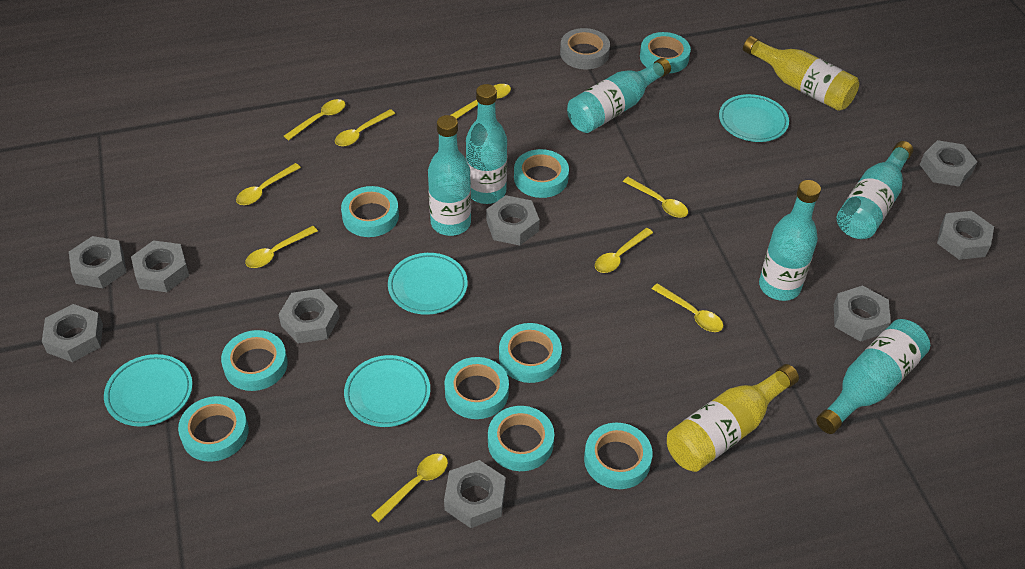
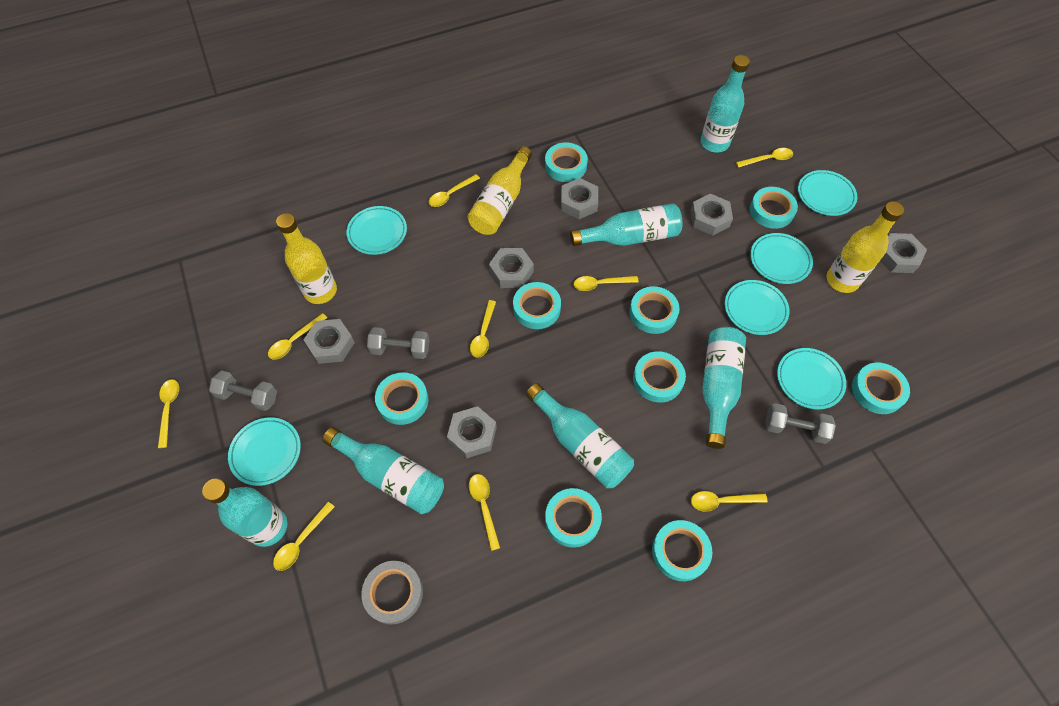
grey dumbbell: none = 0 -> [209,371,277,411] [367,327,429,359] [765,403,836,444] = 3
grey nut: [42,304,103,362] [69,236,126,288] [131,240,189,292] [278,289,340,344] [444,460,506,528] [486,195,540,245] [834,285,891,342] [920,140,977,187] [937,211,994,260] = 9 -> [304,319,355,364] [447,406,497,458] [489,248,534,288] [561,178,598,219] [691,194,733,236] [880,233,927,273] = 6
turquoise plate: [104,354,193,427] [344,355,430,427] [388,253,468,315] [719,94,789,142] = 4 -> [228,417,301,486] [346,206,407,255] [725,280,790,335] [750,233,813,284] [777,348,846,409] [798,170,857,216] = 6
yellow bottle: [667,364,799,472] [743,36,859,111] = 2 -> [276,213,337,304] [468,146,532,235] [827,201,904,293] = 3

